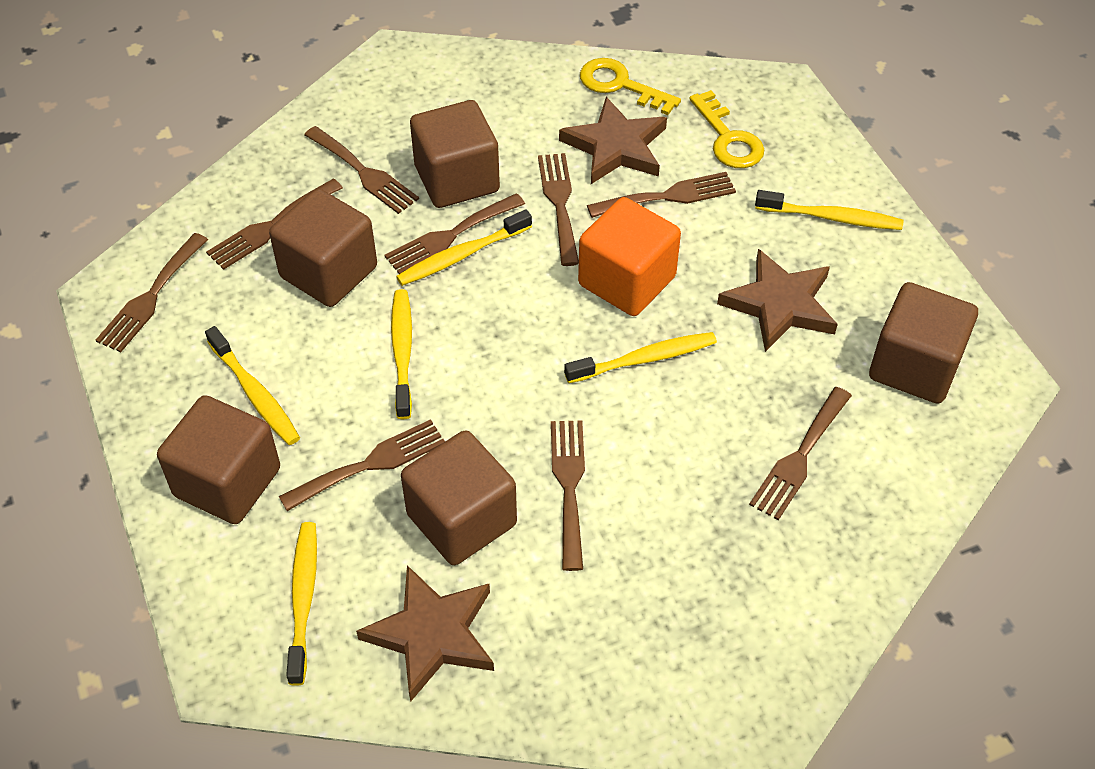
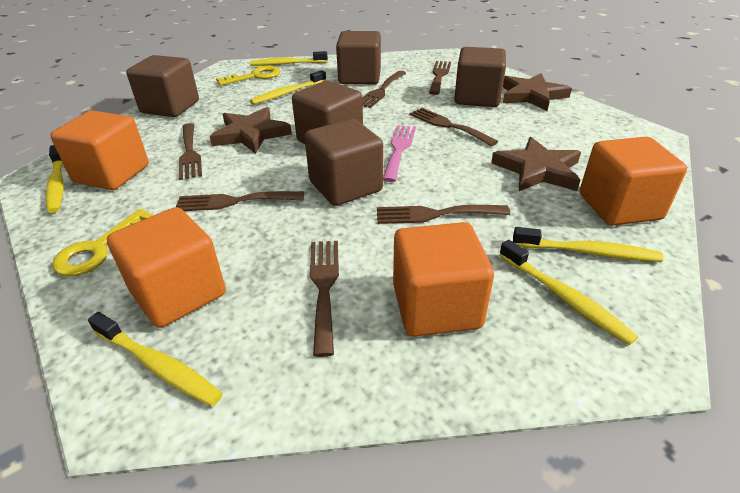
brown fork: [96,233,208,352] [206,179,343,270] [279,419,445,511] [304,126,419,214] [384,193,525,274] [538,153,579,266] [551,421,585,571] [587,172,736,218] [749,387,852,520] = 9 -> [176,191,304,211] [179,123,202,180] [310,241,339,357] [362,71,406,108] [377,205,510,224] [409,108,499,146] [429,61,451,95] = 7
orange cube: [578,197,681,316] = 1 -> [50,110,149,190] [107,207,226,328] [393,222,494,337] [580,137,687,226] = 4
pink fork: none = 0 -> [383,125,416,182] = 1

